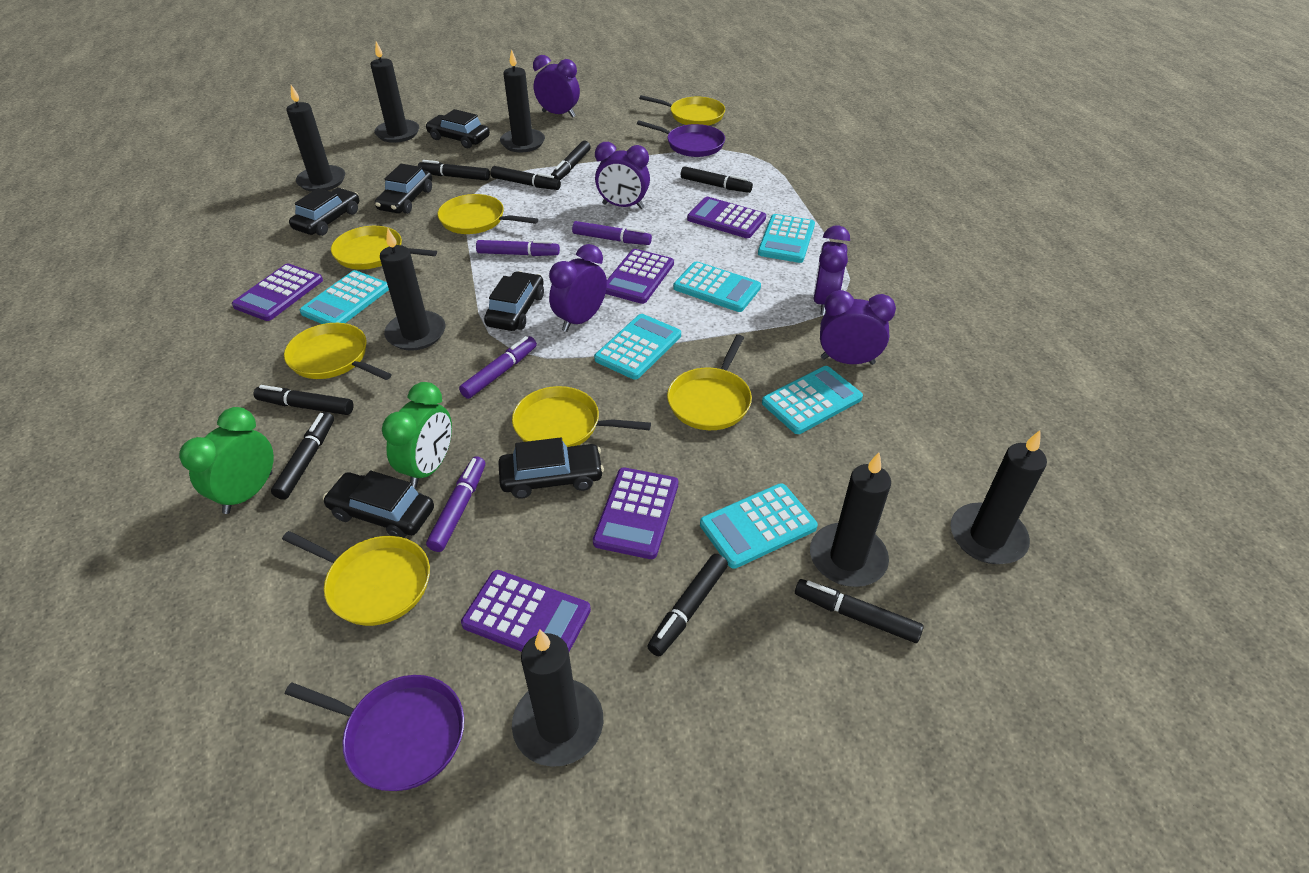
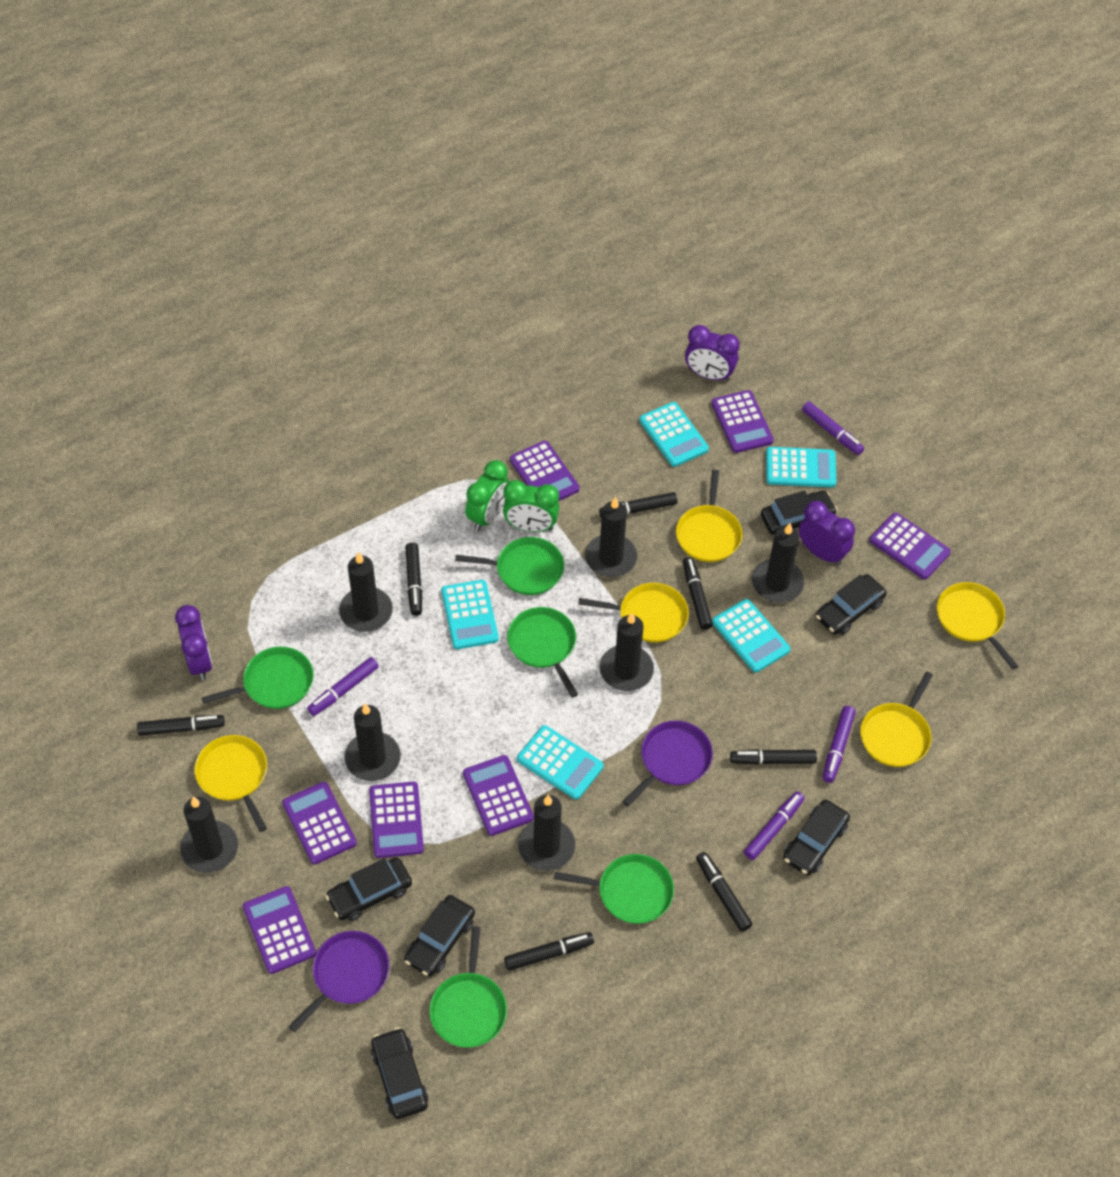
black marker: [254,385,353,415] [271,412,334,500] [418,160,490,181] [491,166,561,190] [551,141,591,180] [647,554,728,656] [681,166,753,193] [795,579,924,643] = 8 -> [137,715,225,736] [405,542,422,616] [504,932,594,971] [599,492,678,518] [683,557,713,630] [696,852,752,932] [730,749,817,765] = 7
green pan: none = 0 -> [201,647,314,709] [429,926,507,1048] [455,537,564,595] [507,607,578,697] [554,854,674,924] = 5
purple calculator: [232,263,323,321] [461,570,591,652] [593,467,678,559] [605,249,674,304] [687,197,766,238] = 5 -> [243,886,316,974] [282,782,357,864] [369,781,424,858] [463,755,534,836] [510,441,580,501] [711,390,774,453] [870,513,951,579] = 7
purple clock: [533,55,580,118] [549,244,607,332] [595,142,650,209] [813,225,850,315] [820,290,896,365] = 5 -> [175,605,212,681] [685,325,740,382] [799,501,855,565] = 3
turquoise calculator: [300,270,389,324] [594,314,681,380] [673,261,761,312] [700,483,818,569] [758,214,815,263] [762,366,863,434] = 6 -> [441,580,499,649] [517,725,604,799] [639,402,709,467] [712,599,791,672] [766,447,836,487] = 5
yellow pan: [282,531,430,626] [284,323,392,380] [331,226,437,270] [437,194,538,234] [512,386,651,447] [639,95,725,126] [667,335,752,430] = 7 -> [194,735,267,832] [578,583,689,643] [676,470,742,562] [860,672,933,767] [937,582,1018,670] = 5

